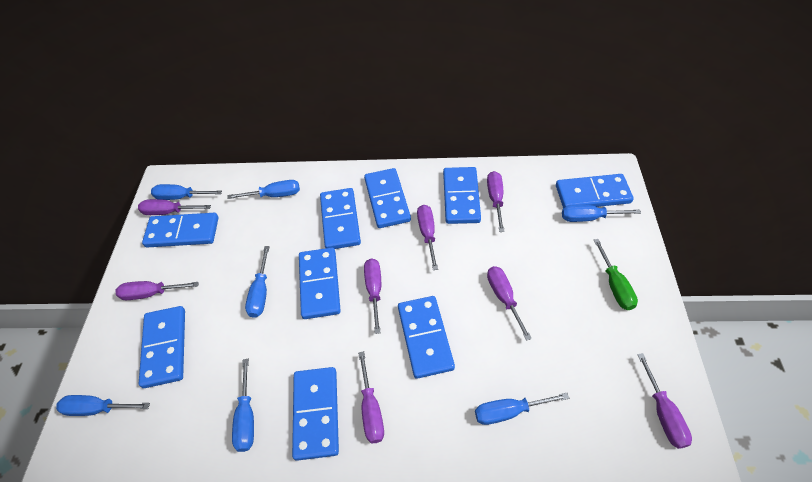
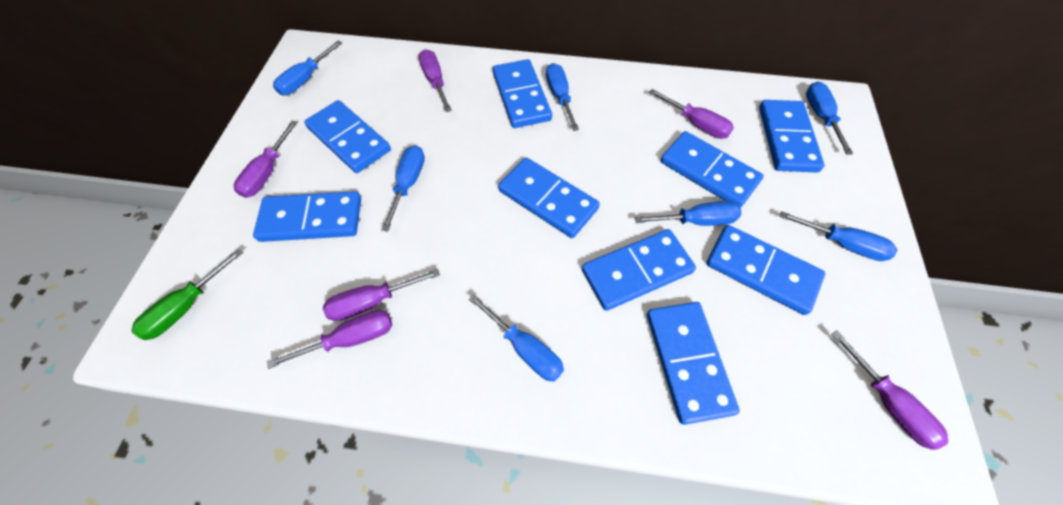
purple screwdriver: [116,281,199,300] [138,199,211,215] [358,351,384,444] [364,258,381,334] [417,205,438,270] [487,171,505,232] [487,266,532,341] [637,353,692,449] = 8 -> [234,121,298,198] [267,310,392,369] [323,269,440,321] [419,49,452,112] [649,89,734,139] [831,331,948,450] = 6

